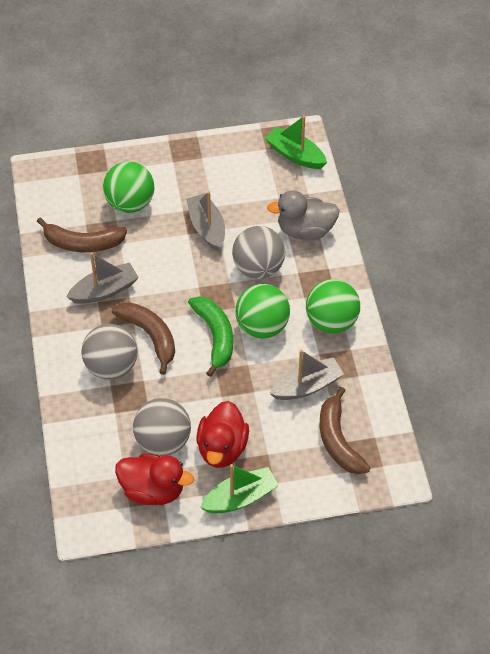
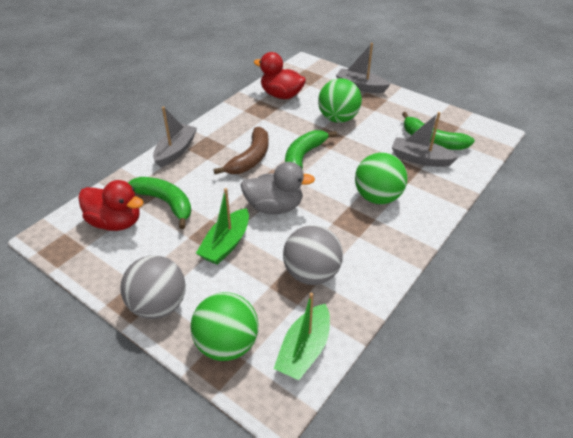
brown banana: [37,217,127,252] [112,302,175,375] [319,387,370,474] = 3 -> [214,127,269,174] = 1
green banana: [188,296,233,377] = 1 -> [128,177,191,229] [285,130,337,169] [402,112,475,150] = 3
grey ball: [81,324,138,379] [133,398,191,456] [232,226,285,279] = 3 -> [120,255,186,319] [283,225,343,285] = 2

